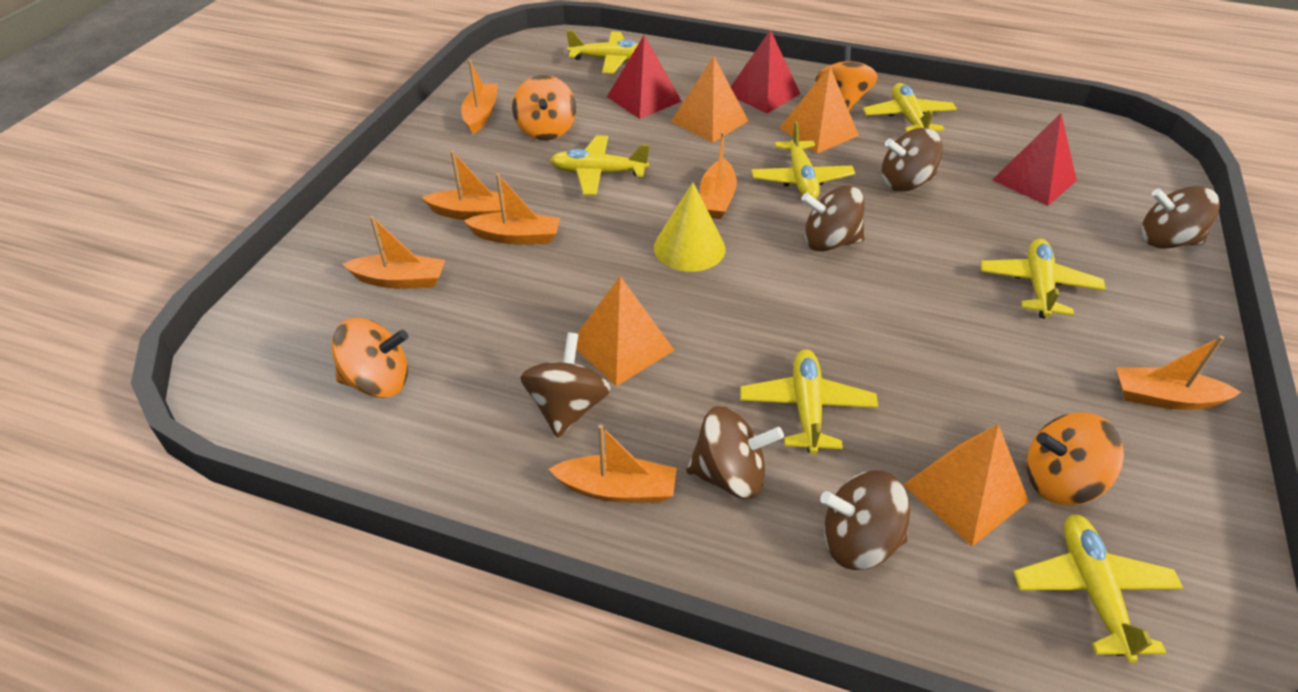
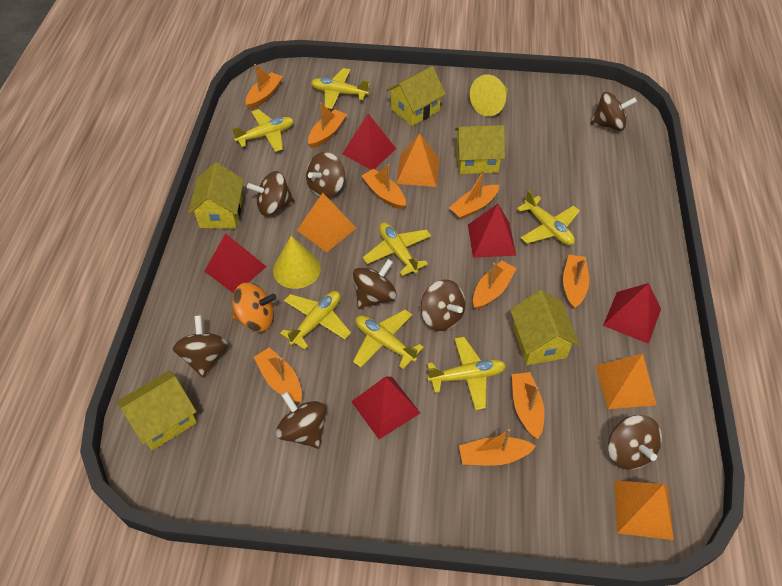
brown spinning top: [520,332,611,438] [686,406,784,499] [801,185,865,251] [820,470,910,570] [882,128,943,192] [1142,186,1220,249] = 6 -> [172,315,228,378] [247,171,295,216] [276,392,327,449] [306,152,345,198] [353,259,397,309] [421,280,465,331] [590,92,637,131] [608,415,662,470] = 8
orange boat: [342,216,445,289] [421,151,506,220] [461,60,498,134] [464,174,560,244] [548,425,677,502] [700,132,737,219] [1116,336,1241,410] = 7 -> [245,64,283,109] [254,347,302,403] [308,102,347,148] [362,164,406,210] [449,170,499,220] [459,429,536,466] [473,261,517,310] [512,372,545,439] [563,255,589,309] = 9
orange spinning top: [331,318,408,398] [512,75,576,140] [815,45,878,111] [1027,412,1124,505] = 4 -> [232,283,277,332] = 1
red pyramid: [607,35,682,119] [731,30,800,113] [992,113,1077,206] = 3 -> [204,233,267,293] [342,114,396,170] [351,377,420,439] [468,204,516,258] [603,283,661,344] = 5
yellow cone: [654,182,725,272] = 1 -> [273,236,321,289] [470,74,508,116] = 2
yellow house: none = 0 -> [117,371,197,451] [188,162,244,229] [386,66,446,126] [455,125,505,174] [510,290,579,365] = 5

